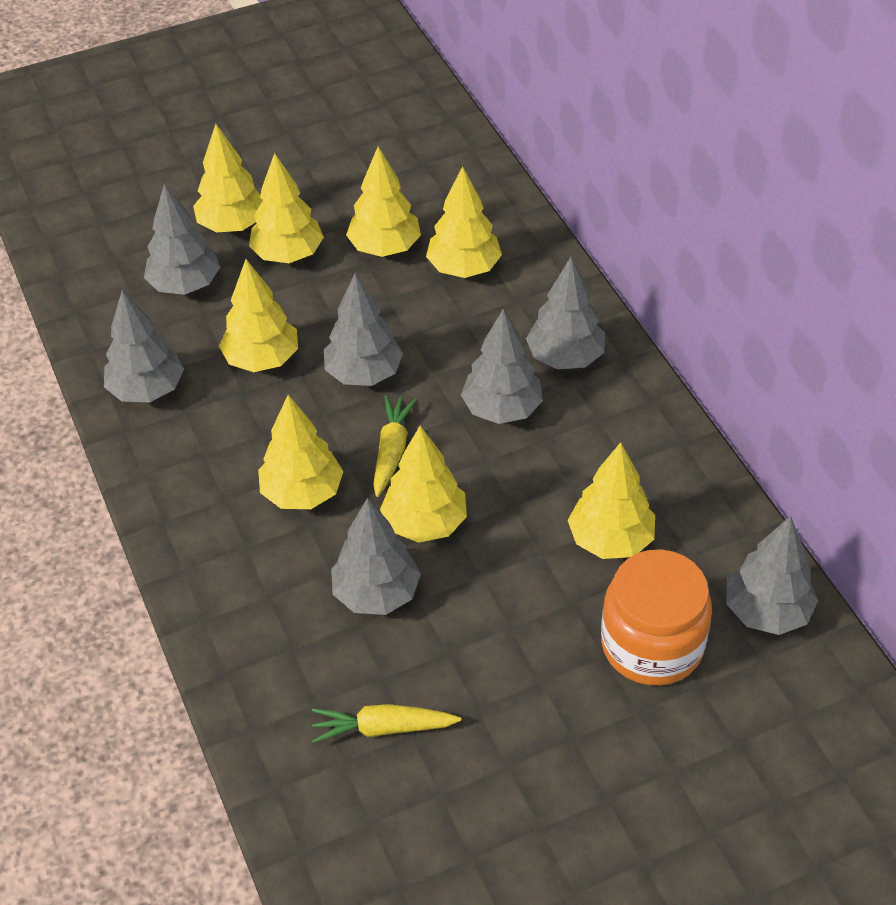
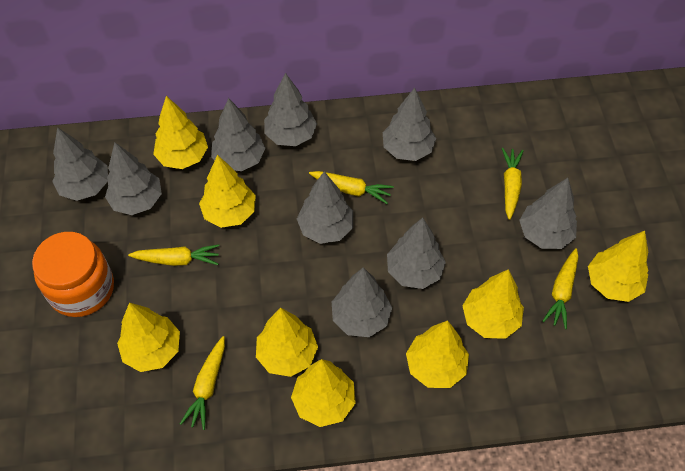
grey tree: [104,290,184,402] [144,184,220,295] [324,273,403,386] [331,498,421,615] [461,309,543,424] [526,257,605,370] [726,516,818,635] = 7 -> [52,127,108,201] [105,142,162,215] [211,98,266,171] [264,73,317,146] [297,171,353,244] [332,268,392,337] [383,88,436,161] [387,218,446,289] [519,178,577,249] = 9
yellow carrot: [312,704,461,743] [373,395,417,497] = 2 -> [128,244,220,266] [180,336,225,430] [309,171,394,204] [502,148,524,220] [543,248,578,329] = 5

